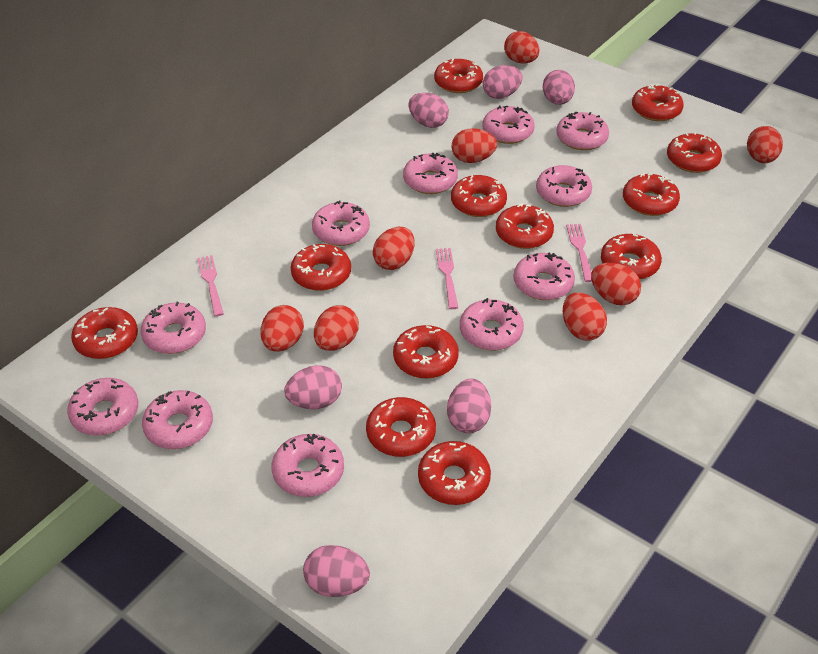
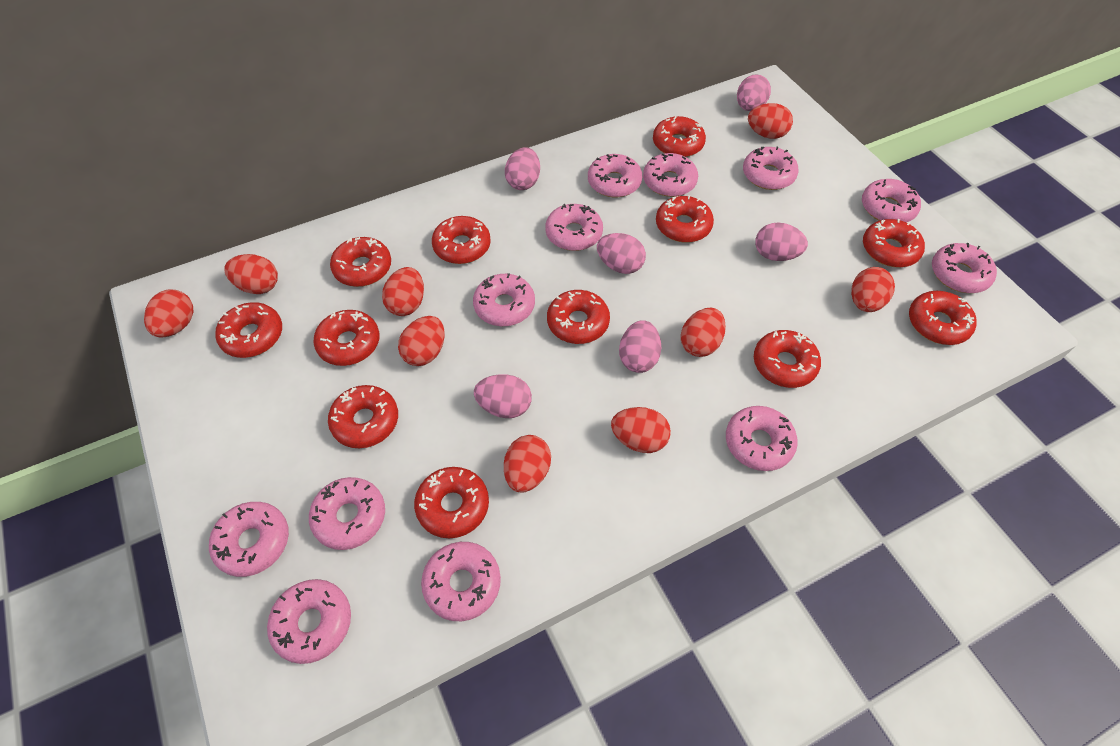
pink donut: [67,378,138,436] [141,302,206,354] [142,390,213,449] [272,434,344,497] [312,200,370,246] [403,153,458,194] [460,298,524,350] [482,106,535,144] [513,252,575,300] [536,165,592,207] [556,112,609,150] = 11 -> [209,502,289,577] [267,579,351,664] [309,477,385,550] [421,542,501,621] [473,273,535,326] [545,204,603,251] [588,154,642,197] [643,153,698,197] [726,406,798,471] [743,146,799,190] [862,179,921,222] [932,243,997,293] = 12
pink fork: [197,255,224,317] [436,248,458,309] [566,224,592,282] = 3 -> none = 0
red egg: [260,305,304,352] [314,305,359,351] [373,227,415,270] [451,128,497,163] [504,31,539,64] [563,292,607,341] [591,263,641,305] [747,126,783,163] = 8 -> [144,289,193,338] [224,254,278,294] [382,267,424,316] [398,316,444,366] [504,435,551,493] [611,407,671,453] [681,308,726,357] [748,103,793,139] [851,267,895,312] = 9

